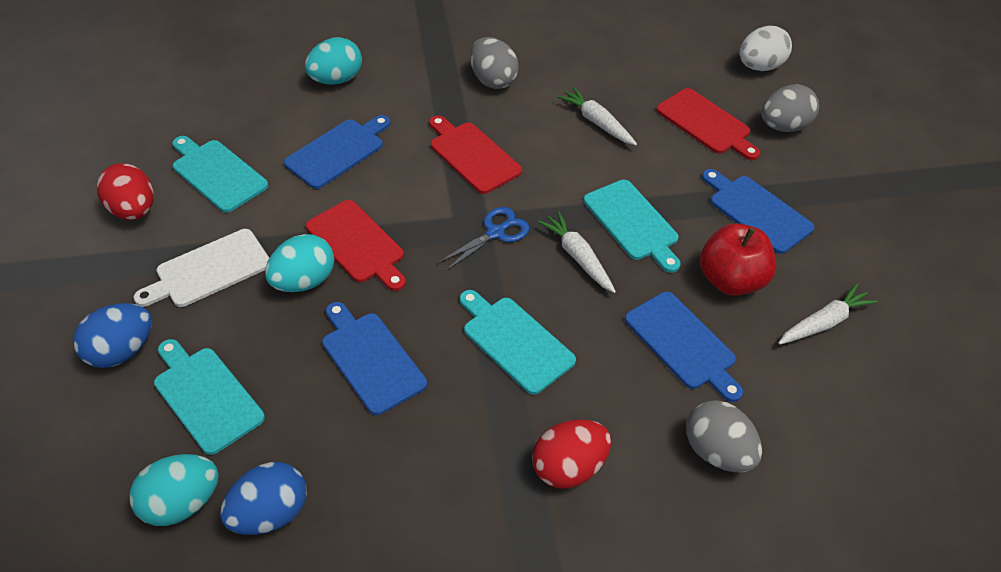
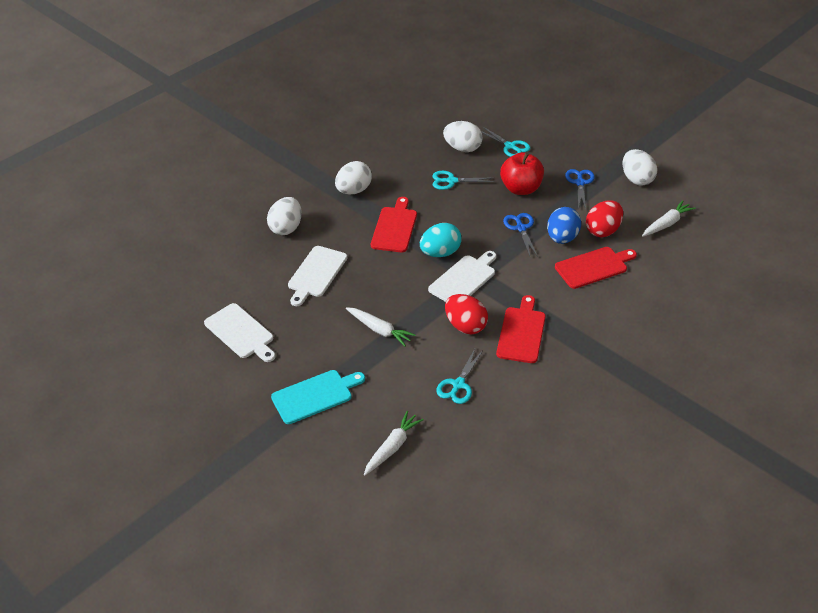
blue cutting board: [284,115,391,189] [322,302,427,415] [625,292,743,402] [702,169,815,254] = 4 -> none = 0
blue egg: [73,303,152,368] [220,462,307,535] = 2 -> [547,207,581,244] = 1
blue scissors: [438,207,529,271] = 1 -> [503,213,538,257] [565,169,595,209] = 2
grey egg: [470,37,519,89] [686,400,762,472] [762,84,819,132] = 3 -> none = 0
turquoise cutting board: [154,339,265,455] [172,136,268,213] [460,290,576,395] [583,180,681,273] = 4 -> [271,370,365,424] = 1
turquoise egg: [129,454,219,526] [265,234,334,292] [305,37,362,85] = 3 -> [420,223,462,257] = 1
turquoise scissors: none = 0 -> [432,171,495,190] [436,349,483,404] [481,127,530,157] = 3
white cutting board: [134,229,269,307] = 1 -> [204,303,275,362] [288,246,347,306] [428,251,496,302] = 3
white egg: [739,26,792,71] = 1 -> [267,197,302,235] [335,161,372,194] [443,121,483,152] [623,149,657,186] = 4

